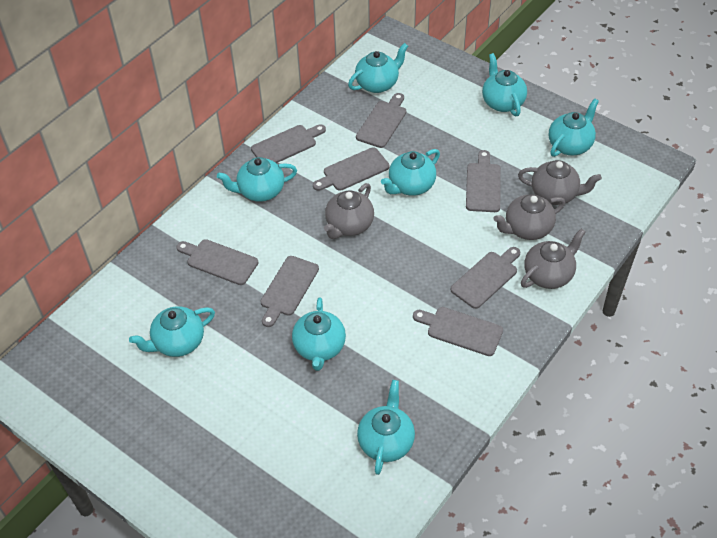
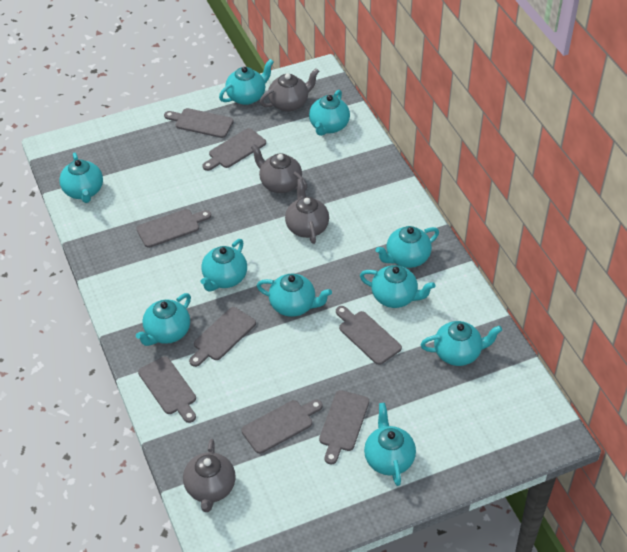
turquoise teapot: [129,306,215,357] [217,157,297,202] [292,297,346,371] [348,43,408,93] [357,380,415,475] [381,149,440,196] [482,53,527,116] [549,98,599,157] = 8 -> [59,153,103,203] [136,293,191,346] [201,239,247,292] [219,59,274,105] [257,274,332,317] [309,90,350,136] [360,265,435,308] [364,403,416,486] [375,226,439,268] [421,321,502,366] = 10

